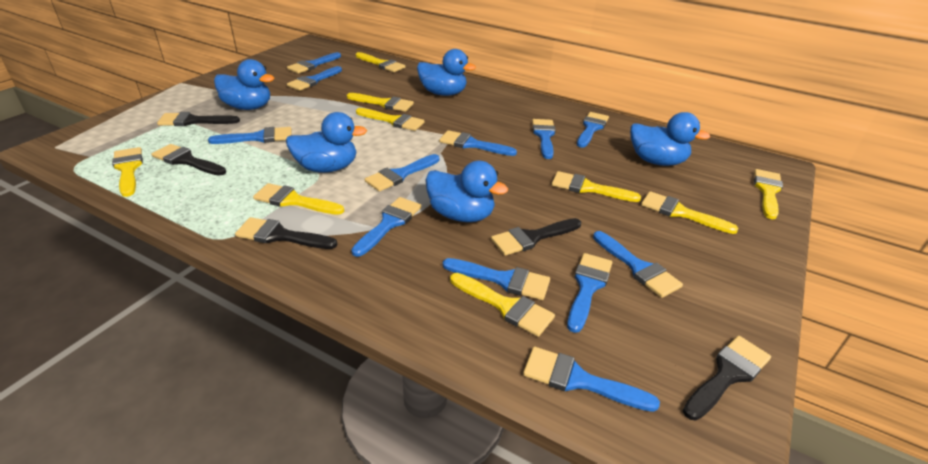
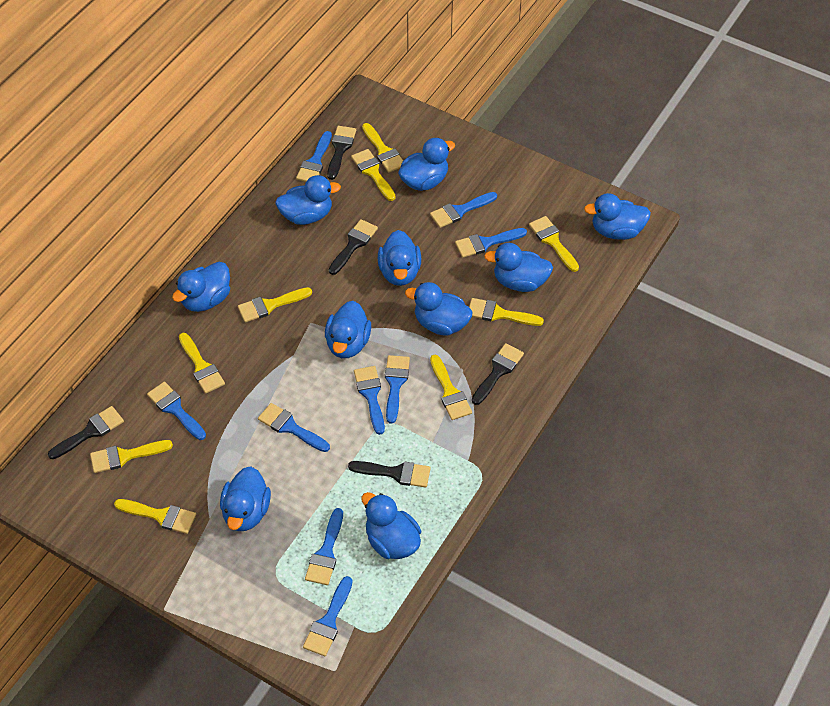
blue brush: [208,127,292,144] [287,52,341,74] [287,66,342,91] [351,197,421,257] [365,154,439,192] [439,130,517,156] [443,258,550,300] [523,347,660,412] [532,119,556,159] [567,253,612,333] [577,112,609,148] [593,231,683,298] = 12 -> [147,382,206,440] [258,403,330,452] [296,131,332,182] [303,576,353,656] [305,508,343,585] [354,366,385,435] [385,355,410,424] [430,192,497,228] [455,228,527,258] = 9
blue duck: [214,59,274,110] [286,112,367,173] [417,49,476,96] [425,161,508,222] [630,112,710,166] = 5 -> [172,262,230,312] [220,466,271,531] [275,175,341,225] [325,301,371,358] [361,492,421,559] [378,230,421,286] [398,138,455,191] [405,282,472,335] [484,243,553,292] [584,193,651,240] = 10

